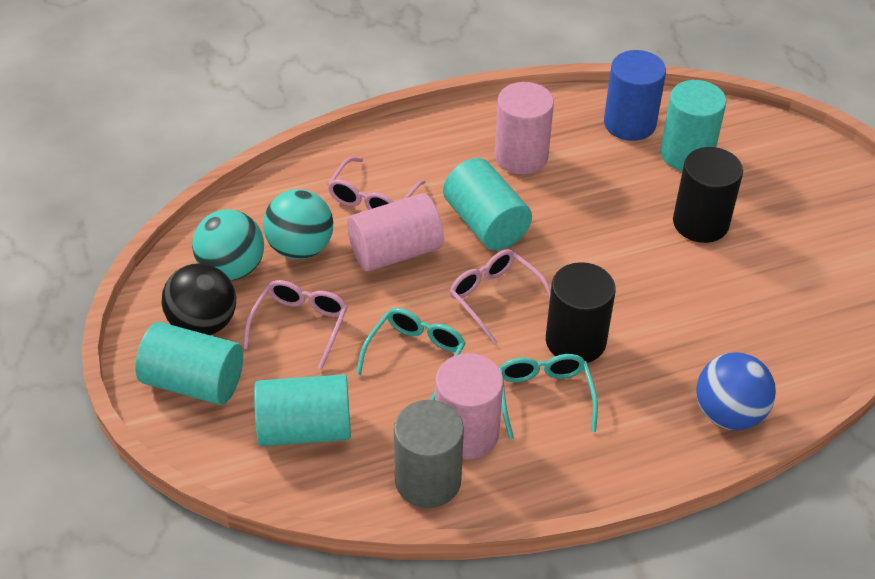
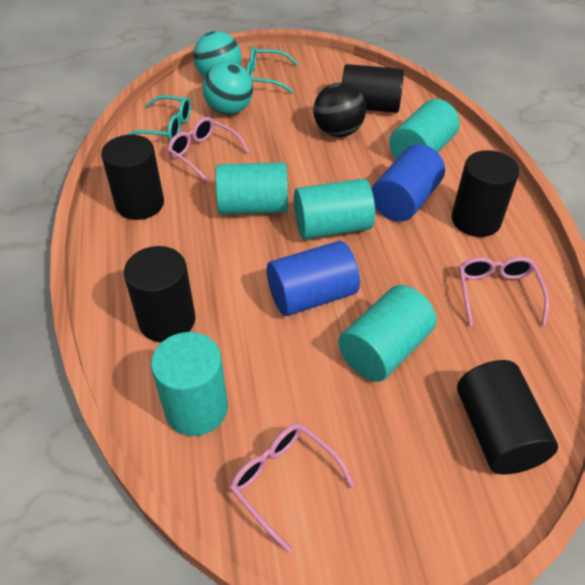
black cylinder: [546,262,616,363] [673,147,743,243] = 2 -> [101,135,164,220] [124,246,195,342] [342,64,404,113] [452,150,519,237] [457,360,558,475] = 5
blue ball: [696,352,776,430] = 1 -> none = 0
blue cylinder: [604,50,666,141] = 1 -> [267,241,360,316] [372,144,445,222] = 2
grey cylinder: [394,400,464,508] = 1 -> none = 0
pink cylinder: [347,193,444,272] [435,353,503,459] [494,82,554,174] = 3 -> none = 0
turquoise cylinder: [135,322,243,405] [254,374,351,446] [443,158,532,251] [660,80,727,171] = 4 -> [151,332,228,436] [215,162,288,215] [294,179,375,239] [338,285,437,382] [389,99,460,159] = 5

